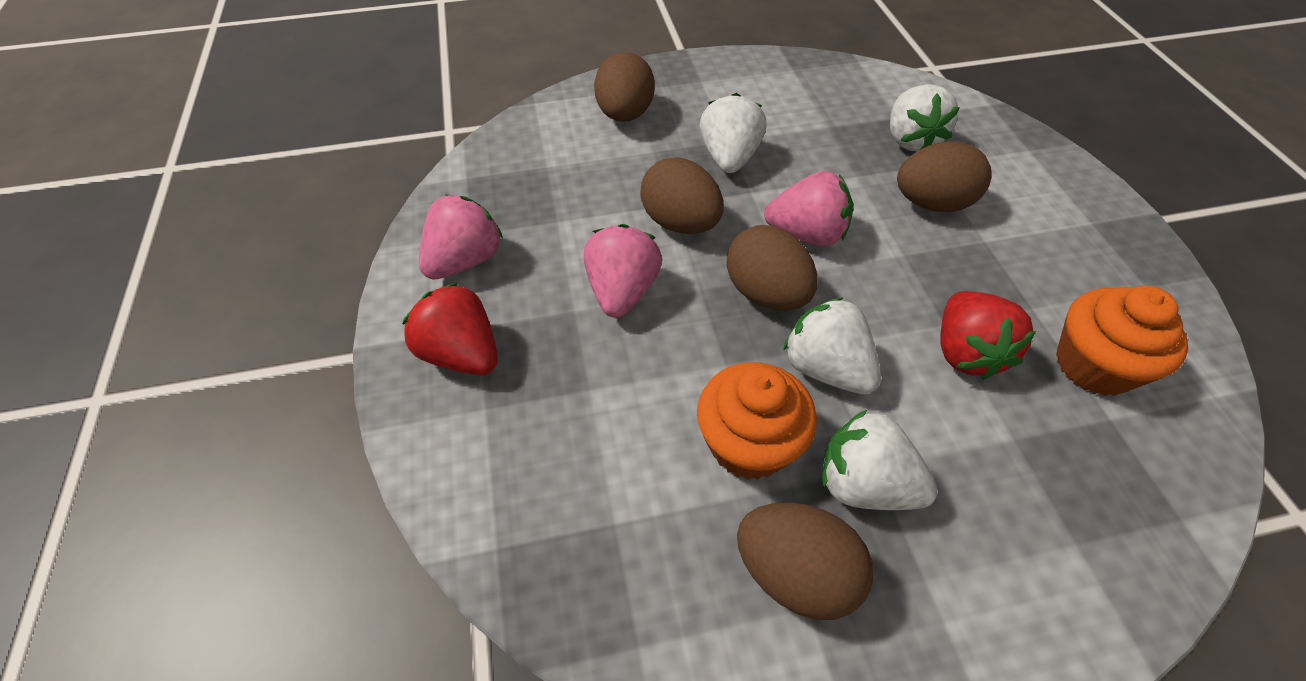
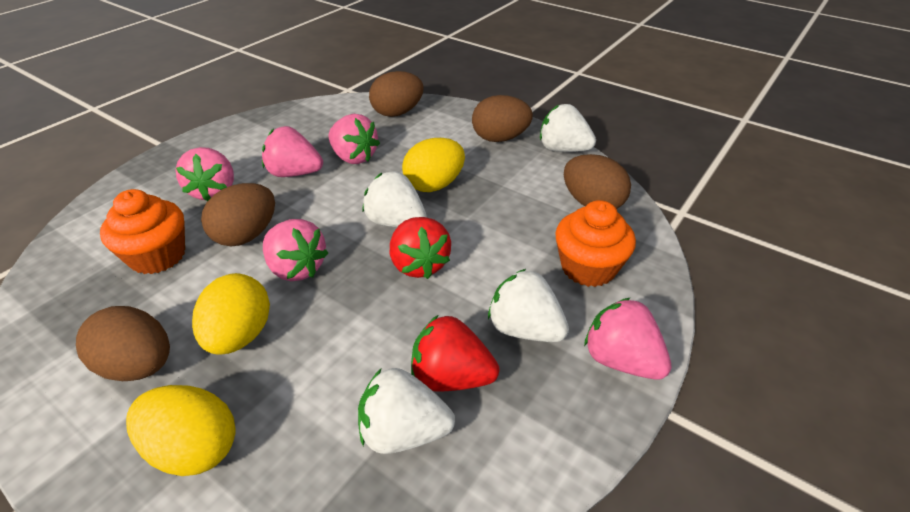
pink strawberry: [419,195,503,280] [584,224,662,317] [764,171,853,246] = 3 -> [175,147,234,201] [262,126,323,177] [263,219,328,281] [328,114,380,164] [584,298,672,380] = 5
yellow egg: none = 0 -> [126,385,235,476] [192,273,270,355] [402,138,465,192] = 3

